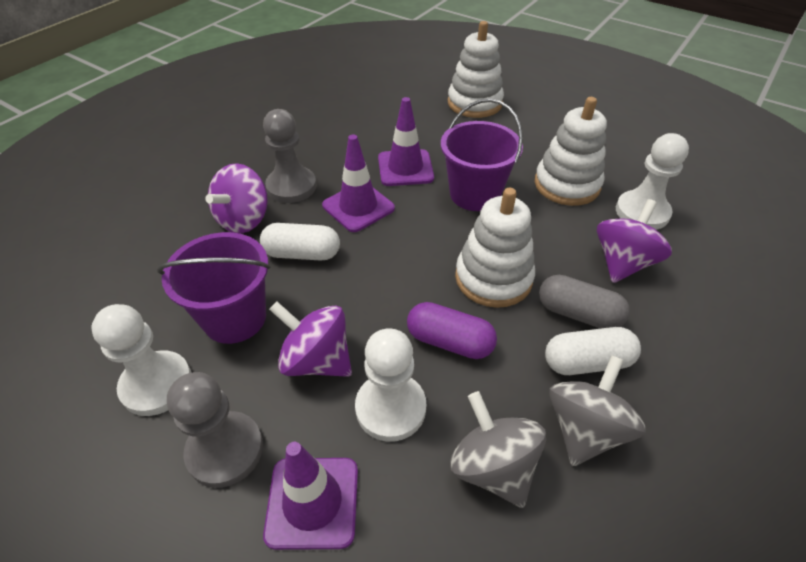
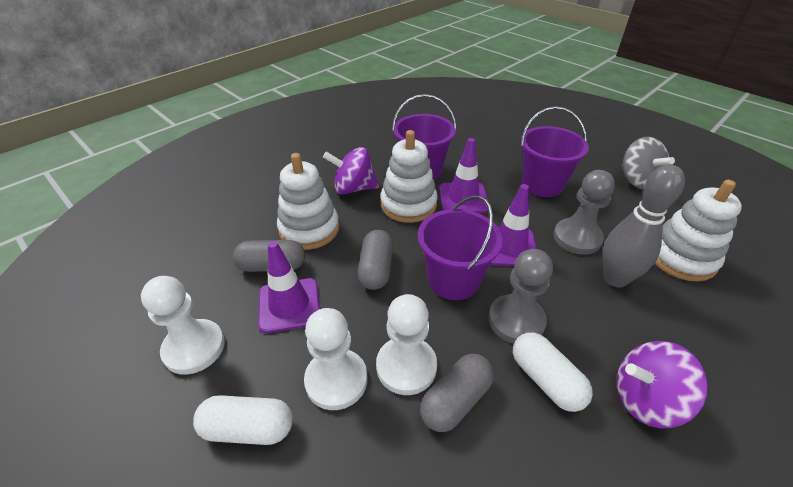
grey bowling pin: none = 0 -> [603,164,685,288] = 1
grey capsule: [539,275,630,329] = 1 -> [233,240,305,272] [358,230,393,290] [420,354,494,432] = 3
grey spinning top: [450,391,546,508] [549,355,646,466] = 2 -> [622,137,675,189] = 1
purple bucket: [157,232,270,344] [441,99,523,211] = 2 -> [392,94,457,180] [418,195,503,300] [521,106,589,197] = 3
purple capsule: [407,302,497,359] = 1 -> none = 0
purple spinning top: [205,163,267,233] [269,302,352,377] [597,199,672,283] = 3 -> [323,147,379,195] [617,341,708,428] = 2

